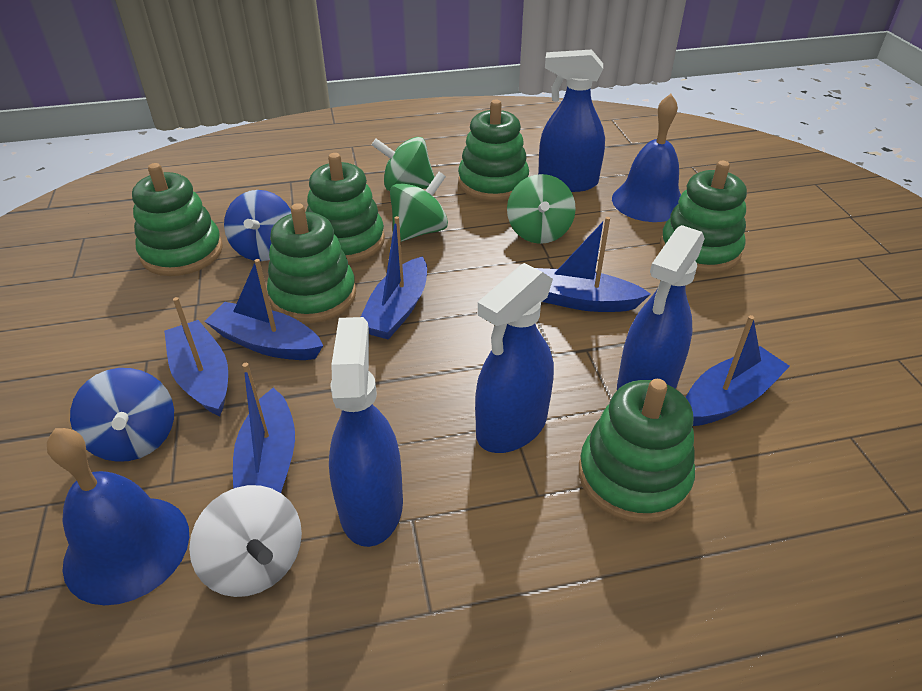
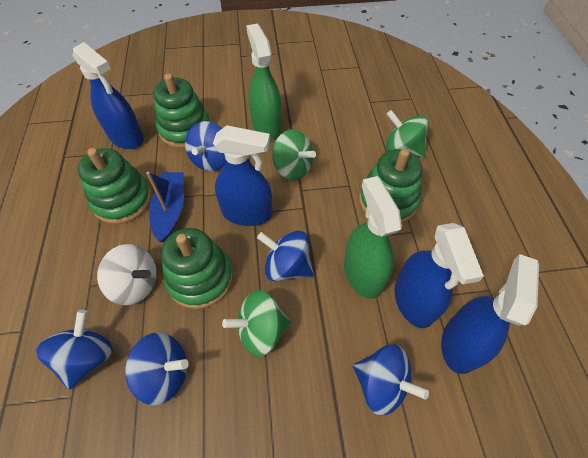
blue bell: [47,428,189,605] [612,94,681,222] = 2 -> none = 0
blue boat: [164,297,228,416] [204,259,323,360] [233,363,295,493] [361,216,427,340] [535,217,651,312] [686,315,790,426] = 6 -> [146,172,184,242] = 1
blue spinning top: [70,368,174,462] [224,190,291,261] = 2 -> [36,310,113,390] [125,332,189,405] [185,121,226,171] [257,231,314,281] [353,345,429,415] = 5
green spray bottle: none = 0 -> [246,24,282,140] [344,176,402,299] = 2
green stacking toy: [132,163,223,276] [267,203,356,323] [306,153,385,264] [458,100,529,201] [579,379,695,523] [660,161,747,273] = 6 -> [78,148,152,224] [154,74,210,148] [161,228,233,309] [359,149,422,224] = 4

